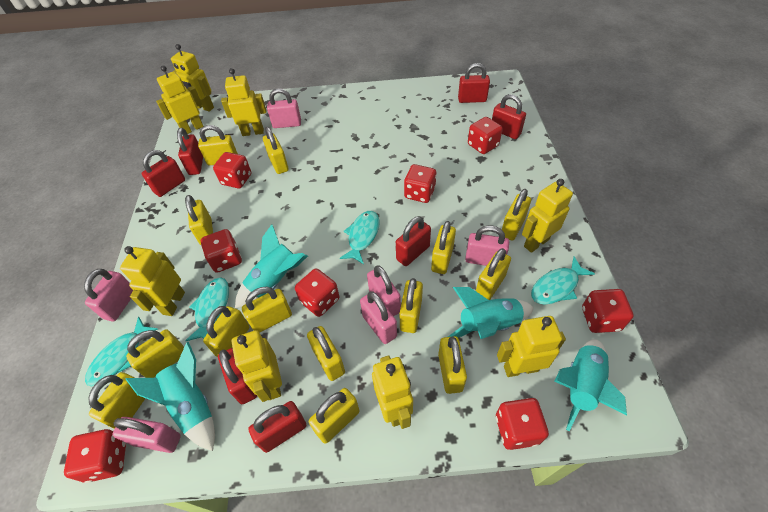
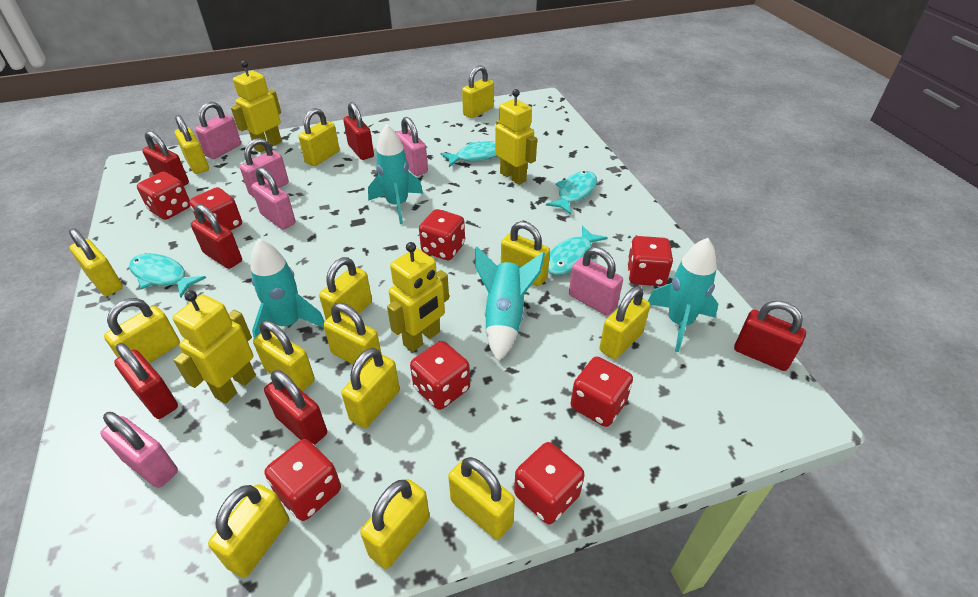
red padlock: [141,150,185,197] [177,128,203,175] [218,348,257,404] [248,401,306,453] [396,216,431,266] [458,63,490,103] [492,94,526,139] = 7 -> [114,343,178,419] [142,131,189,186] [191,204,242,269] [264,370,327,445] [343,102,374,160] [734,301,806,371] = 6
yellow robot: [120,246,185,316] [156,65,203,134] [171,44,214,112] [221,68,266,136] [232,330,282,402] [372,355,413,429] [497,316,566,377] [522,179,573,253] = 8 -> [172,290,256,404] [231,61,282,152] [387,242,449,352] [495,89,537,185] = 4

